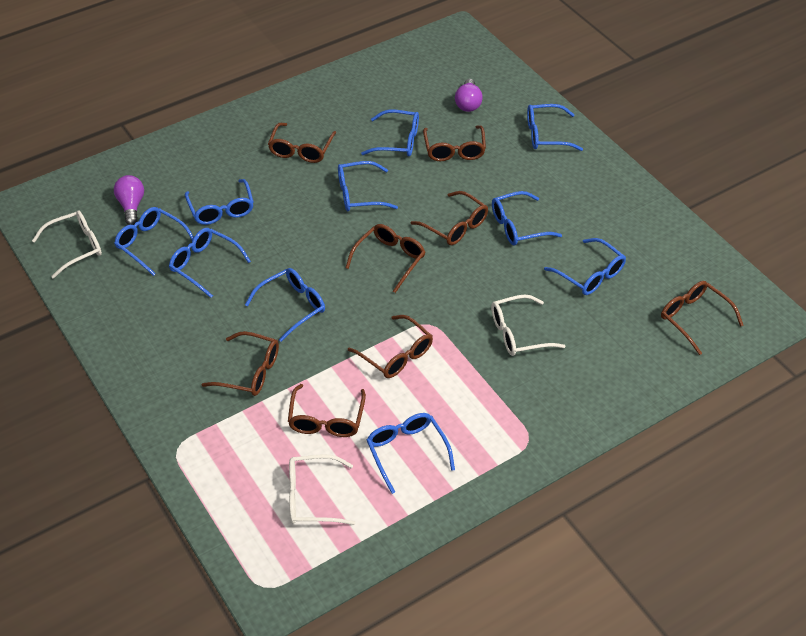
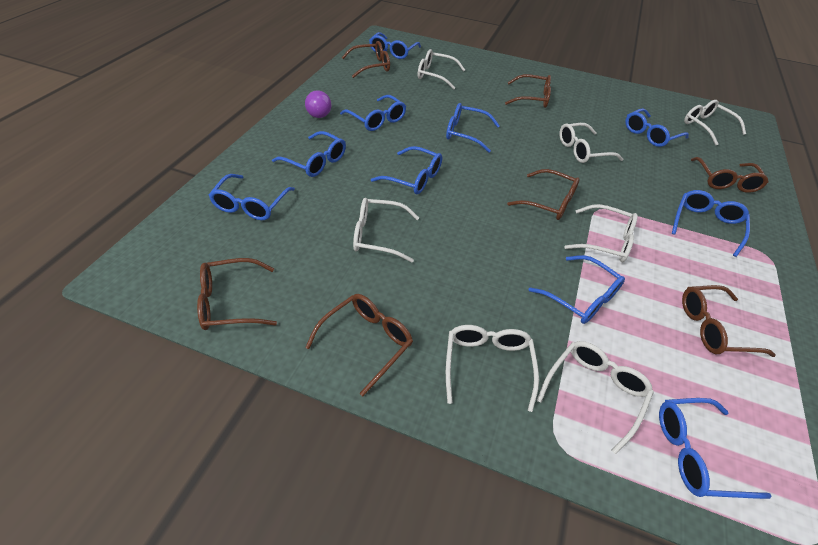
brown glasses: [202,331,279,396] [268,123,336,163] [288,384,366,437] [346,224,425,293] [348,315,433,378] [411,191,488,245] [423,126,486,161] [661,281,743,355] = 8 -> [197,258,277,330] [305,294,413,396] [342,41,390,78] [505,74,551,108] [507,169,580,220] [682,285,776,357] [691,157,769,193] = 7
purple light bulb: [114,175,144,225] [455,79,483,112] = 2 -> [305,91,331,118] = 1
white glasses: [32,211,102,279] [289,454,355,525] [491,294,565,356] = 3 -> [353,198,419,263] [418,49,465,90] [446,325,539,412] [536,341,654,454] [559,123,623,163] [564,204,638,262] [684,100,746,146] = 7

